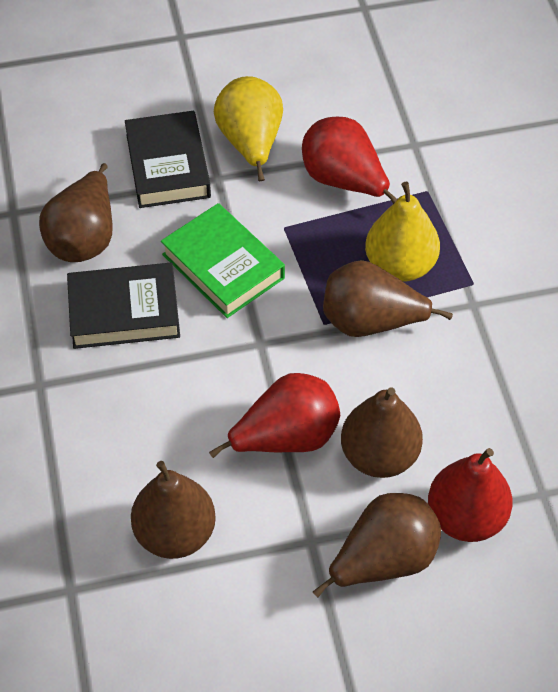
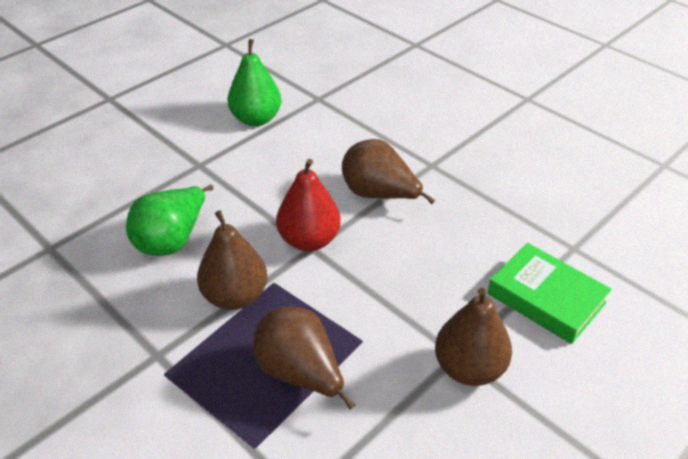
black book: [67,263,180,349] [125,111,211,208] = 2 -> none = 0
brown pear: [39,163,113,262] [131,461,216,559] [313,493,441,597] [323,260,453,337] [341,387,423,478] = 5 -> [197,210,267,310] [253,307,355,410] [342,139,435,204] [435,288,512,386] = 4
green pear: none = 0 -> [126,185,214,256] [228,39,281,126] = 2
red pear: [209,373,340,458] [302,117,397,204] [428,448,513,542] = 3 -> [276,159,341,251] = 1
yellow pear: [214,76,283,181] [365,182,440,282] = 2 -> none = 0

